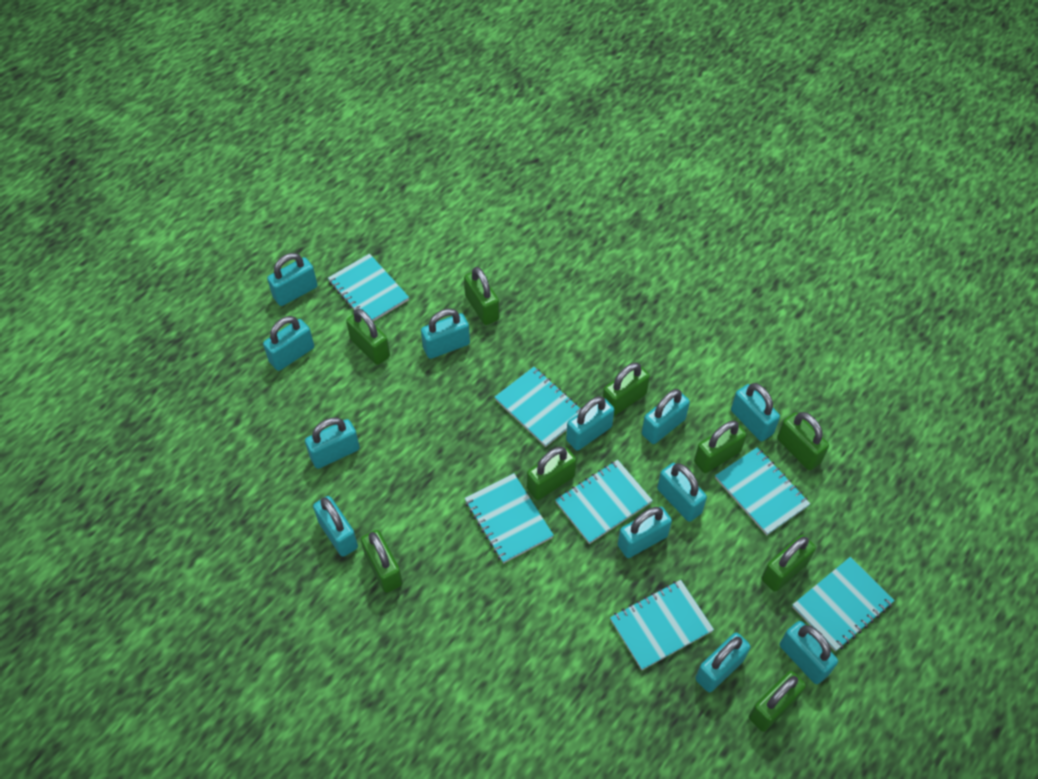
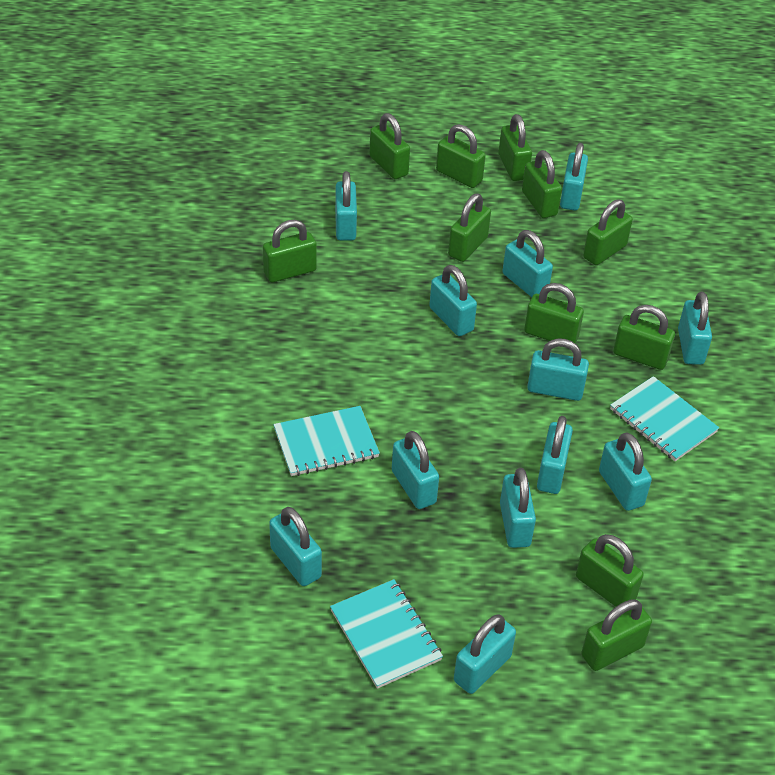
green padlock: [346,309,390,365] [361,530,403,593] [464,267,499,325] [527,447,576,500] [603,362,650,416] [694,421,747,473] [749,671,806,732] [761,535,816,592] [777,412,829,470] = 9 -> [263,220,317,283] [369,113,410,179] [436,124,486,188] [448,193,491,262] [498,114,532,181] [522,150,562,218] [524,283,584,344] [576,534,644,607] [581,600,652,671] [583,199,633,265] [613,305,675,370] = 11
turquoise notebook: [328,254,409,322] [465,473,554,564] [495,367,581,447] [555,460,653,544] [610,580,714,670] [715,447,810,535] [792,557,895,651] = 7 -> [273,406,380,476] [330,579,443,689] [610,376,719,461] = 3

